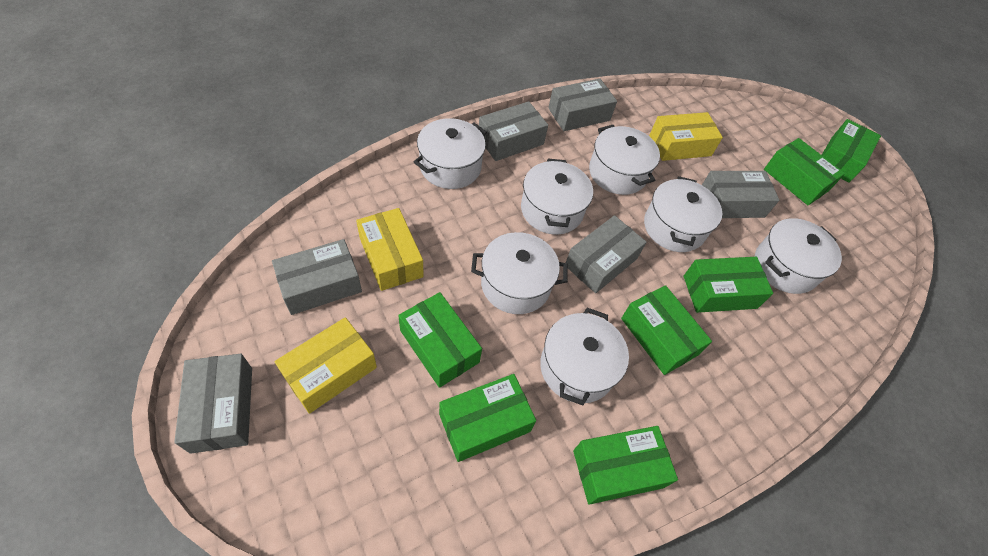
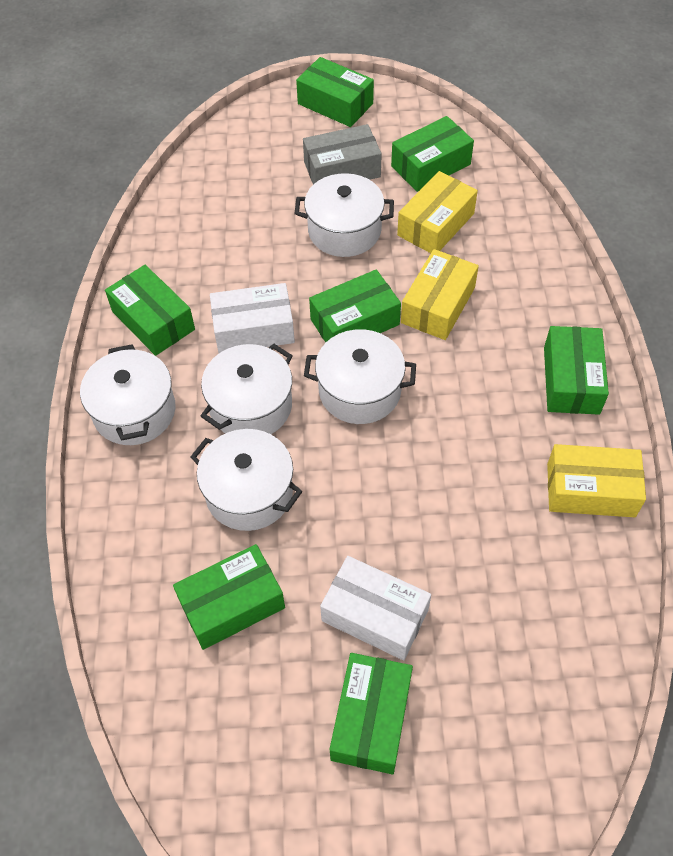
grey box: [174,354,252,454] [272,239,362,315] [479,101,548,161] [548,79,617,131] [566,215,647,293] [702,171,779,218] = 6 -> [303,124,382,184] = 1
white box: none = 0 -> [210,283,295,353] [320,556,431,660] = 2
white pot: [414,118,487,189] [471,232,568,314] [521,158,593,235] [540,308,629,406] [589,125,660,195] [644,176,722,252] [755,218,842,294] = 7 -> [80,344,176,445] [190,429,302,531] [201,344,293,434] [294,173,394,257] [304,329,416,424] = 5

